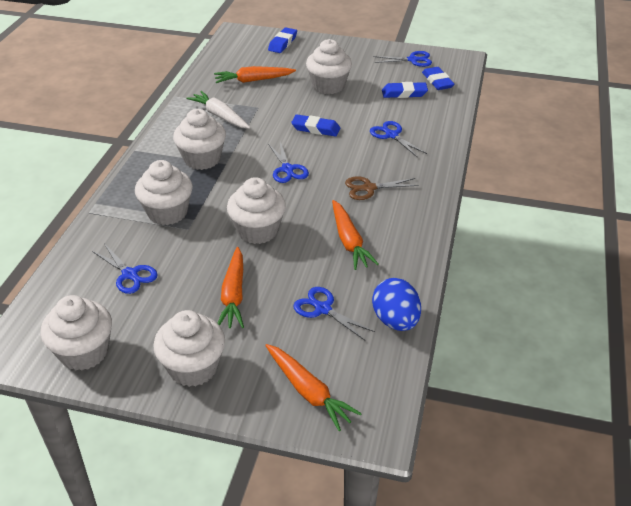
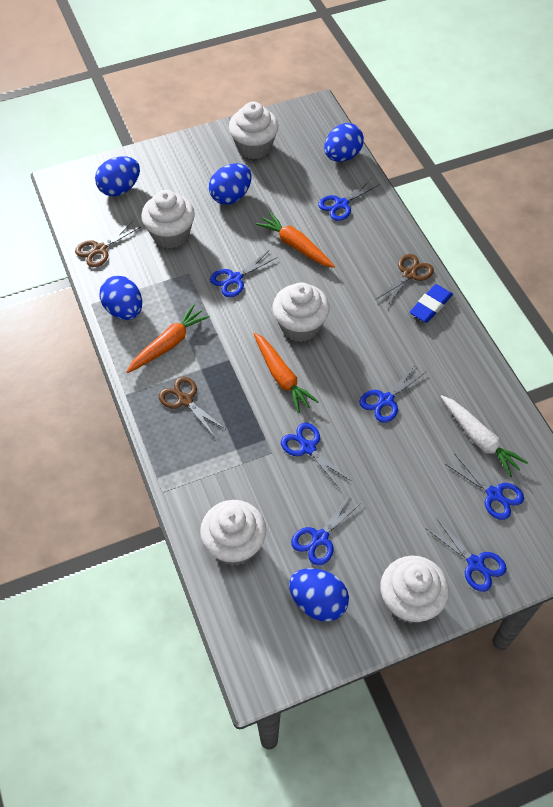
blue egg: [372,278,421,331] = 1 -> [95,156,140,196] [100,275,142,320] [209,163,252,205] [289,568,349,622] [324,123,364,162] = 5
blue eraser: [268,28,297,53] [291,114,340,137] [382,82,428,98] [422,67,455,90] = 4 -> [409,284,453,323] = 1
blue scissors: [92,245,158,294] [268,142,309,183] [293,287,375,340] [370,121,427,157] [373,51,432,67] = 5 -> [210,251,277,297] [281,423,351,489] [291,494,363,565] [318,179,380,221] [360,365,427,423] [427,518,507,592] [445,453,524,520] = 7
brown scissors: [345,176,419,200] = 1 -> [75,221,140,267] [159,377,225,436] [375,254,434,307] = 3
orange carrot: [214,66,296,83] [218,247,244,328] [265,344,362,431] [332,200,379,270] = 4 -> [127,304,210,373] [253,332,319,413] [256,212,335,268] = 3
white cupcake: [41,295,112,371] [135,160,193,225] [153,310,225,387] [173,109,226,170] [227,177,286,244] [306,39,352,94] = 6 -> [141,190,195,248] [200,500,266,566] [229,102,279,159] [273,282,330,342] [380,556,449,624] = 5

